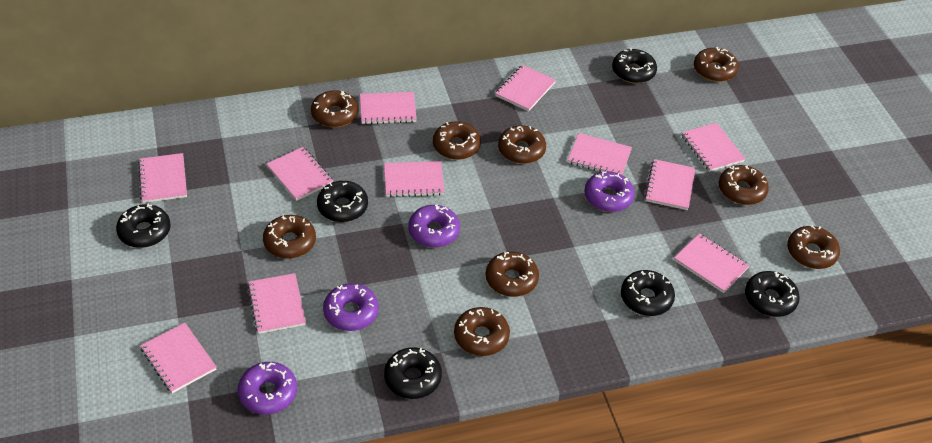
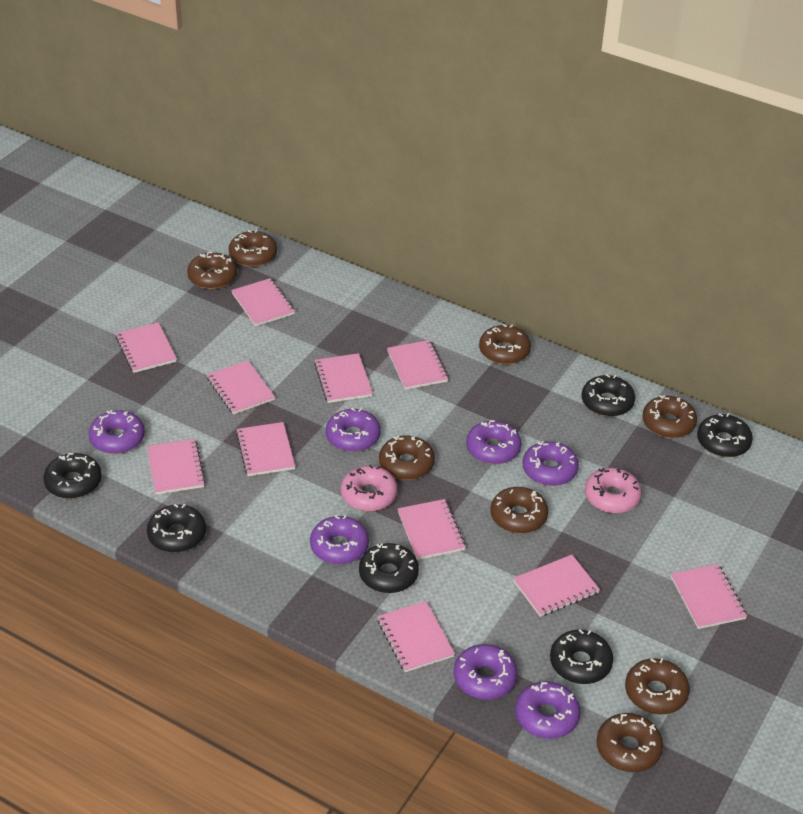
brown donut: [263,215,316,259] [311,90,358,127] [433,121,481,160] [454,307,510,356] [486,251,539,297] [498,125,546,164] [694,47,739,82] [719,165,769,205] [787,226,840,269] = 9 -> [187,252,237,289] [229,230,277,267] [379,435,435,480] [479,324,531,365] [491,487,548,533] [597,713,663,772] [625,658,690,715] [642,395,697,438] = 8
pink donut: none = 0 -> [341,465,398,511] [585,468,642,513] = 2
purple donut: [238,362,297,415] [323,283,379,331] [408,205,460,247] [584,172,635,212] = 4 -> [89,410,145,454] [310,515,369,565] [326,408,381,452] [454,644,517,700] [466,420,522,464] [515,681,580,739] [523,441,579,486] = 7

